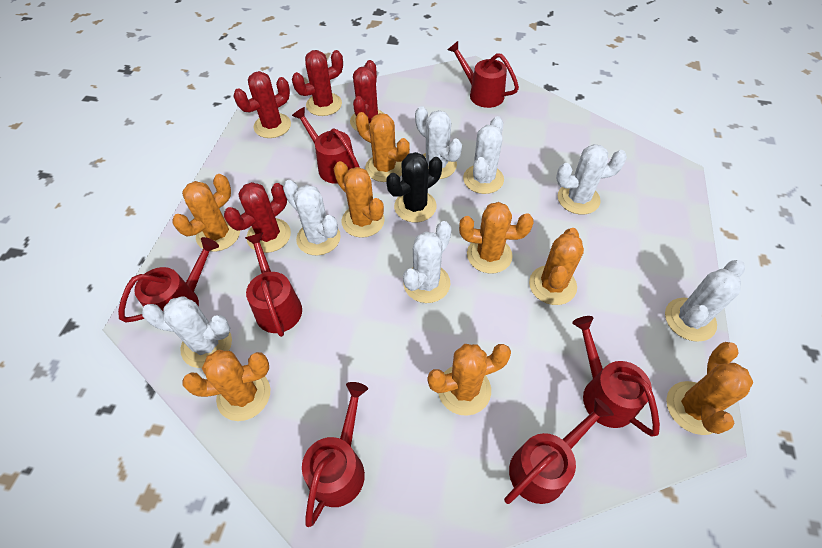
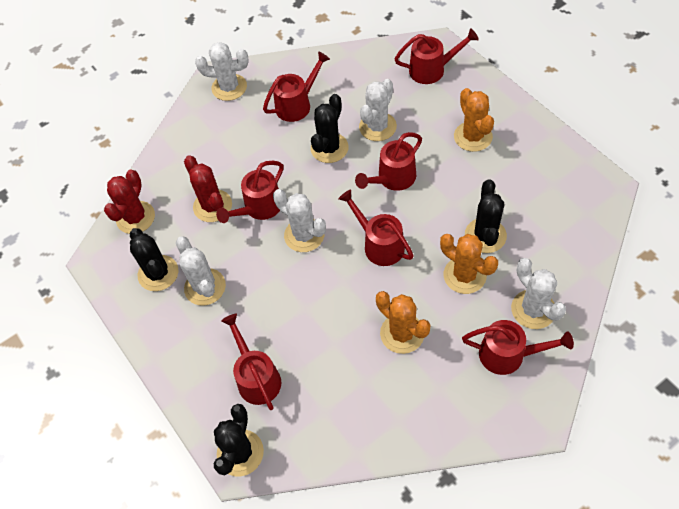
black cactus: [386,152,442,222] = 1 -> [130,228,178,291] [214,404,264,477] [311,94,349,163] [465,179,507,253] = 4
orange cactus: [172,174,240,252] [182,350,271,421] [334,161,385,238] [356,112,410,182] [428,344,511,416] [459,202,534,273] [529,228,584,305] [666,342,753,435] = 8 -> [376,291,430,354] [440,234,498,294] [454,88,494,152] = 3
red cactus: [224,182,291,253] [233,71,291,138] [292,50,343,116] [350,60,384,131] = 4 -> [104,169,155,234] [184,155,232,222] = 2
white cactus: [142,296,232,368] [283,180,341,256] [403,221,452,303] [415,106,462,179] [463,116,504,194] [556,144,627,215] [665,260,745,342] = 7 -> [176,236,226,306] [195,42,249,101] [273,189,326,252] [359,79,397,141] [511,258,566,329] = 5

